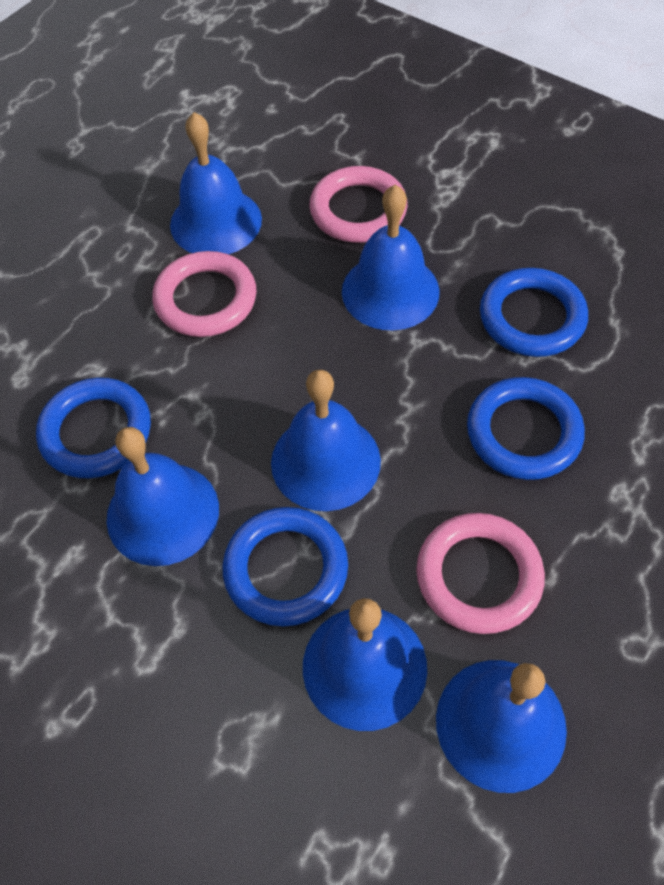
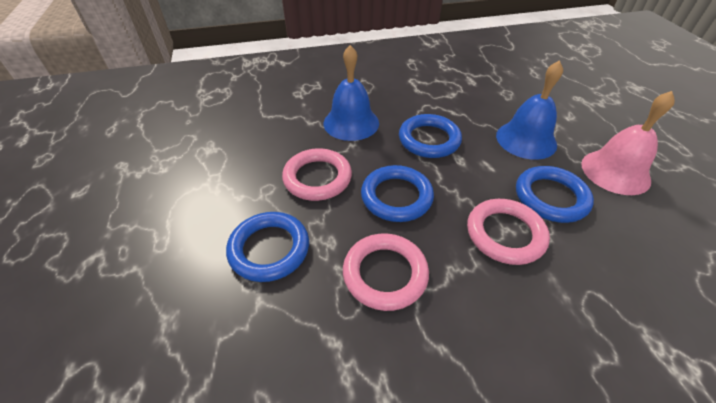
blue bell: [107,427,219,566] [170,112,262,254] [271,370,381,511] [303,598,427,731] [342,185,440,331] [436,660,567,793] = 6 -> [324,45,379,141] [496,60,563,160] = 2
pink bell: none = 0 -> [581,91,675,195] = 1

